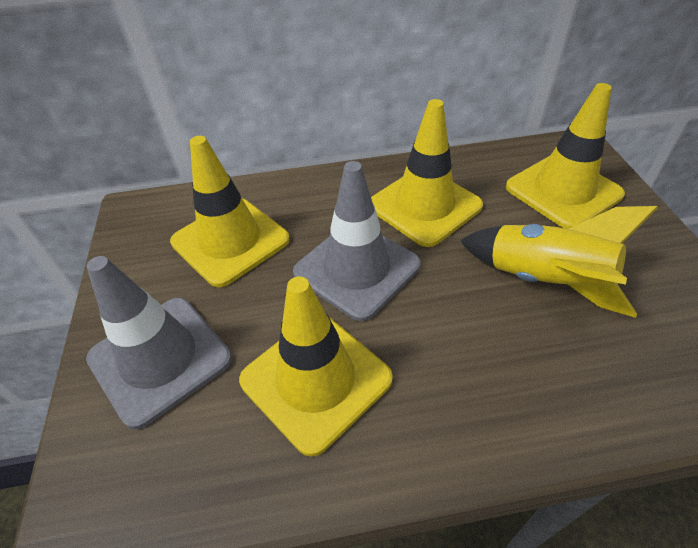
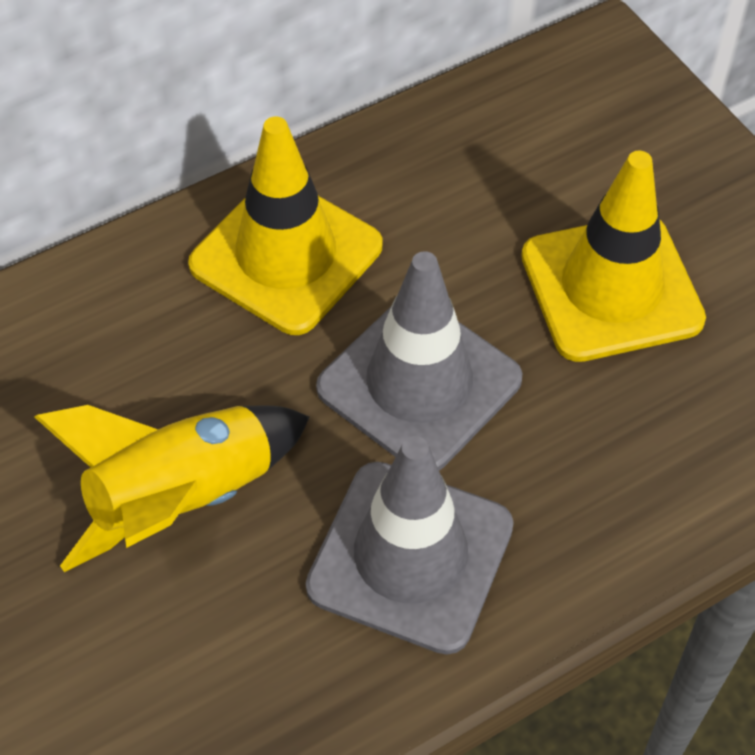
yellow traffic cone: [170,136,290,287] [239,276,393,457] [371,99,483,247] [506,83,625,229] = 4 -> [188,116,383,335] [521,150,706,362] = 2

